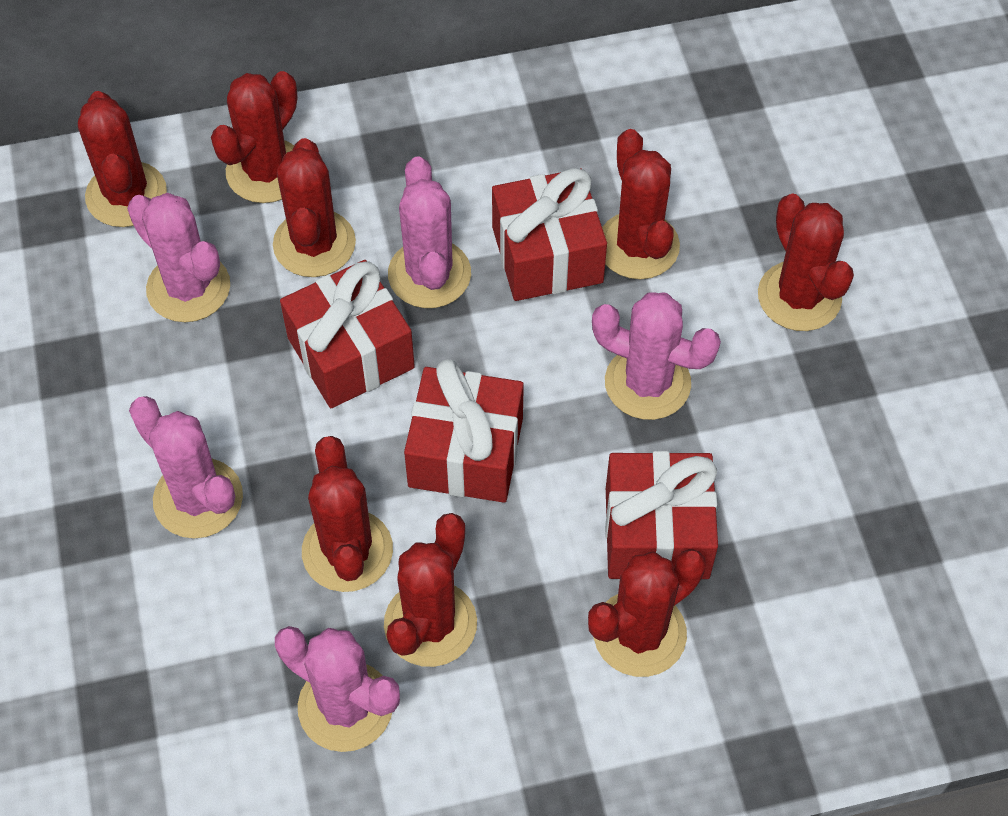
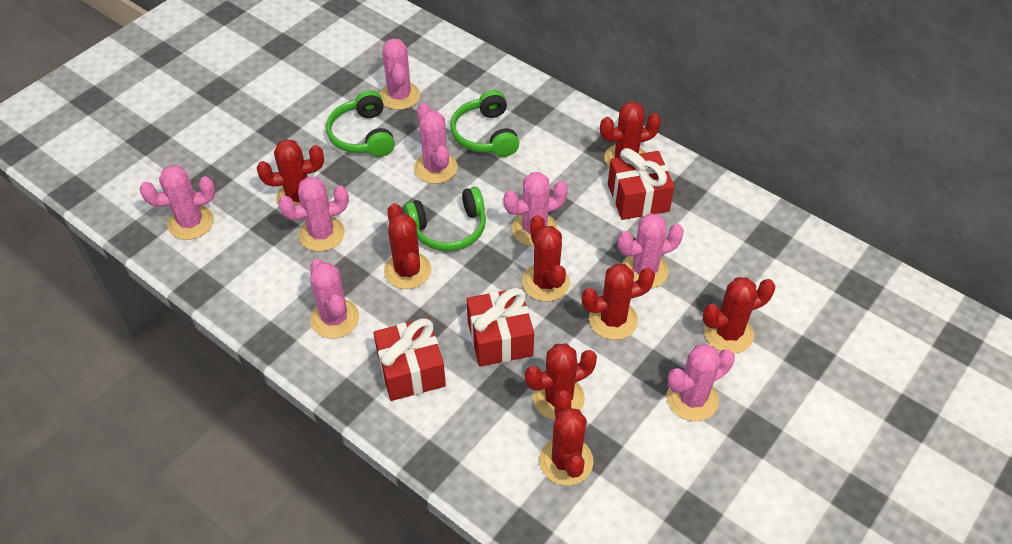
green headphones: none = 0 -> [326,90,395,157] [404,187,486,251] [450,90,519,157] = 3
pink cactus: [127,193,230,322] [129,396,243,539] [275,626,400,752] [388,156,471,308] [592,292,721,420] = 5 -> [140,165,215,240] [278,177,349,251] [310,259,359,338] [380,38,420,110] [414,103,458,184] [504,172,568,247] [617,213,684,288] [667,344,735,421] = 8
red gift: [280,260,415,408] [404,359,524,503] [492,168,607,301] [605,451,718,579] = 4 -> [373,318,446,401] [466,288,534,367] [608,148,675,220] = 3

